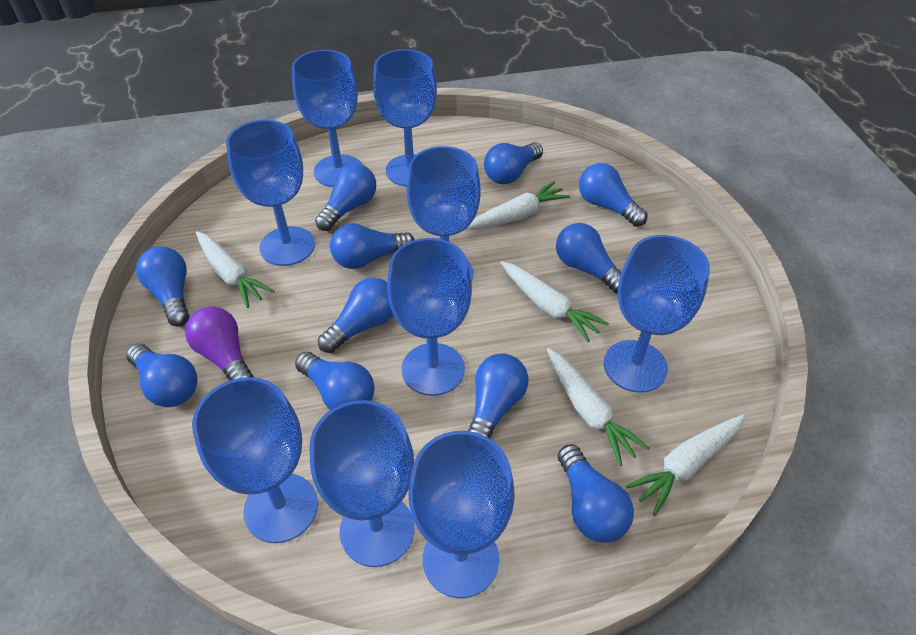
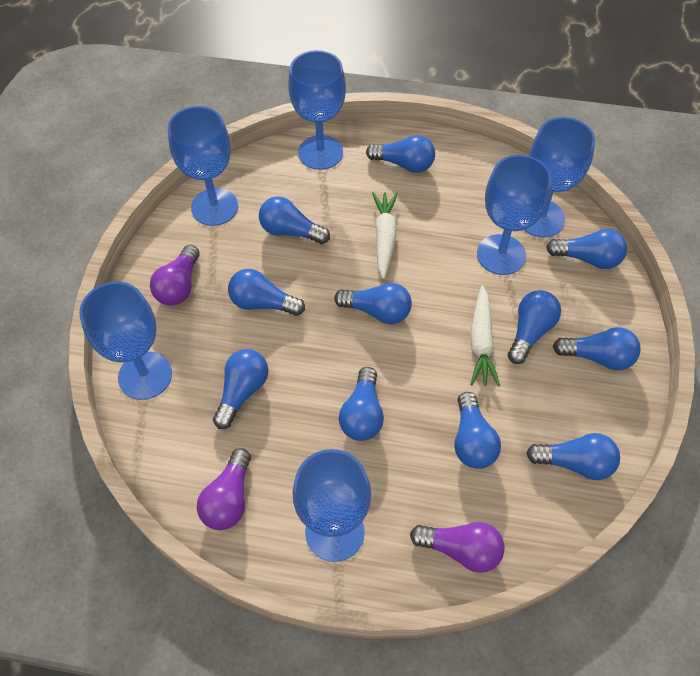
blue goblet: [192,377,318,543] [226,120,315,266] [292,50,362,187] [309,400,414,567] [373,49,437,187] [387,238,472,396] [406,146,481,282] [409,431,515,598] [604,235,710,393] = 9 -> [79,282,172,400] [168,106,238,226] [288,50,346,170] [293,449,371,562] [477,155,552,275] [524,117,595,238] = 6
purple light bulb: [185,307,254,381] = 1 -> [150,245,200,306] [197,448,251,530] [410,522,505,573] = 3
white carrot: [196,231,275,308] [465,181,570,230] [500,261,609,342] [547,348,650,466] [626,415,745,516] = 5 -> [372,192,398,279] [470,285,500,387] = 2

